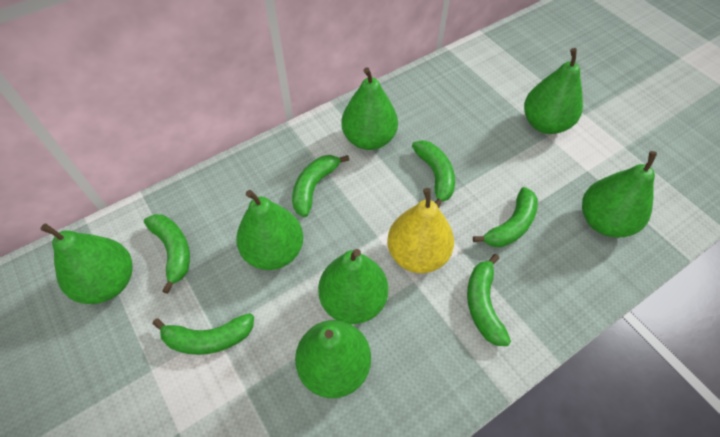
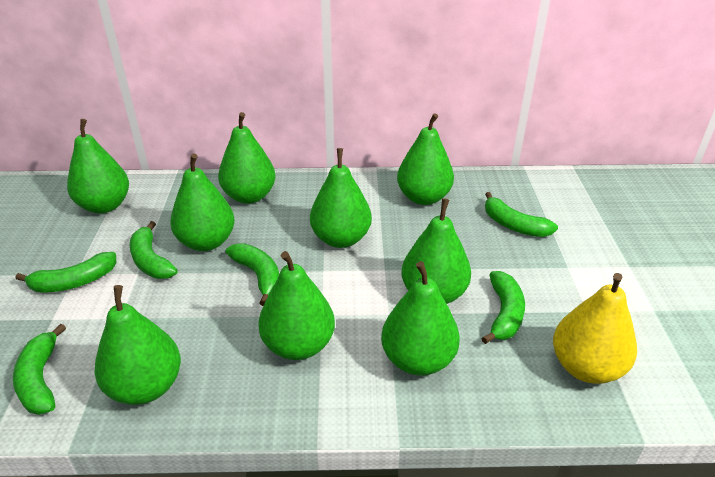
green pear: [40,223,133,304] [236,190,304,270] [295,320,371,398] [318,249,388,324] [341,67,398,150] [524,48,583,134] [582,151,657,237] = 7 -> [67,119,129,213] [94,285,181,405] [170,153,235,251] [218,112,276,204] [258,251,335,360] [310,148,372,248] [381,261,460,376] [397,113,454,205] [401,198,471,304] = 9

